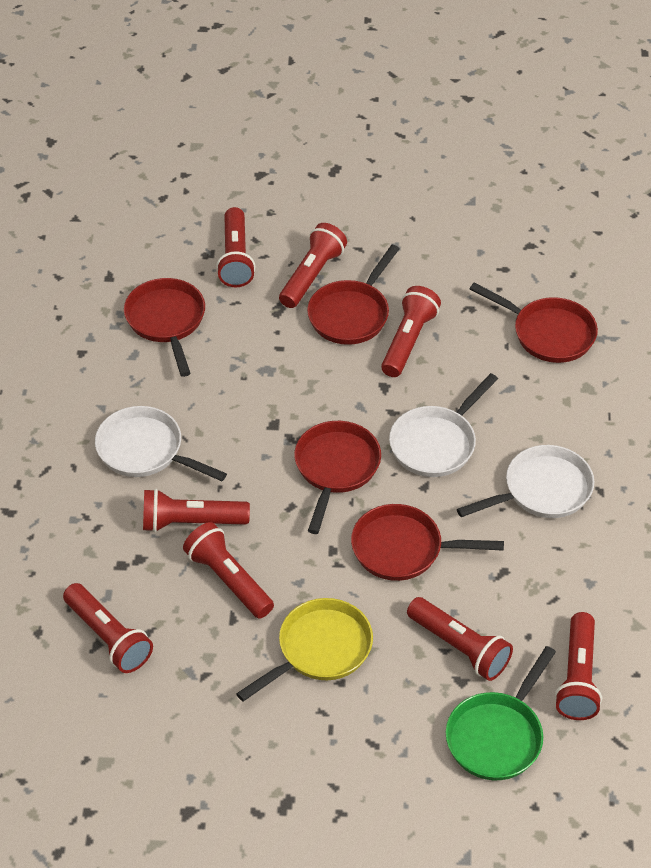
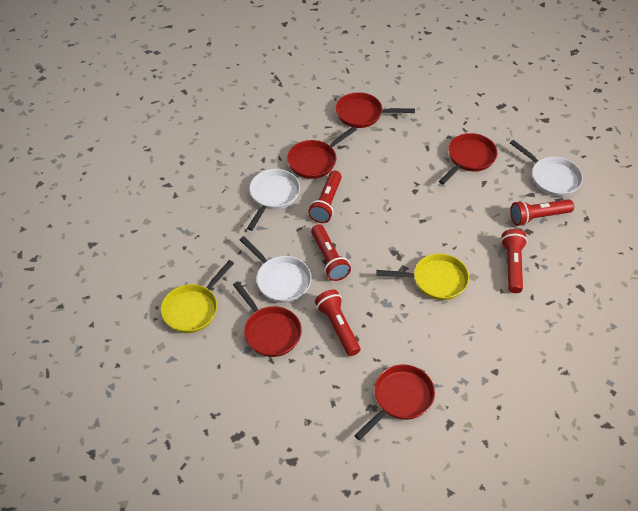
green pan: [446,646,556,780] = 1 -> none = 0
red flashlight: [63,583,153,673] [143,489,250,532] [183,522,274,619] [216,207,256,287] [279,223,347,308] [381,286,441,377] [407,597,513,681] [555,612,602,720] = 8 -> [308,171,342,223] [311,224,351,281] [315,289,360,356] [501,229,527,293] [510,199,574,226] = 5
yellow pan: [236,598,373,701] = 1 -> [161,260,234,333] [376,253,469,300] = 2

